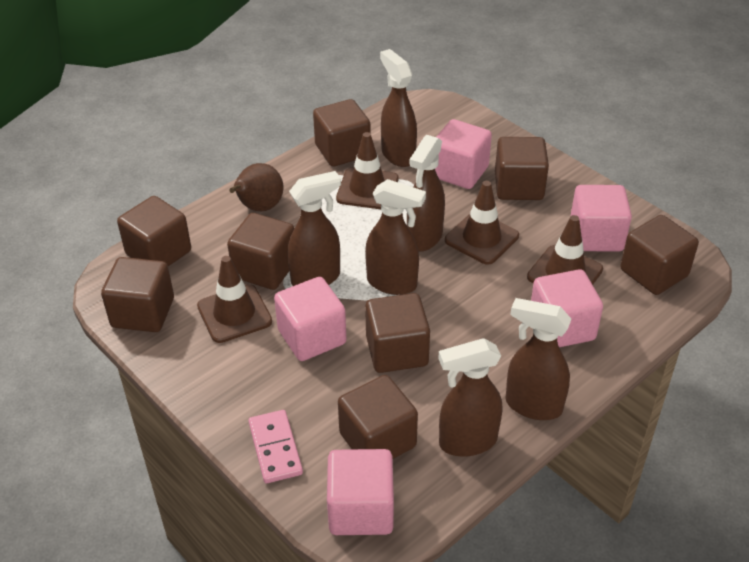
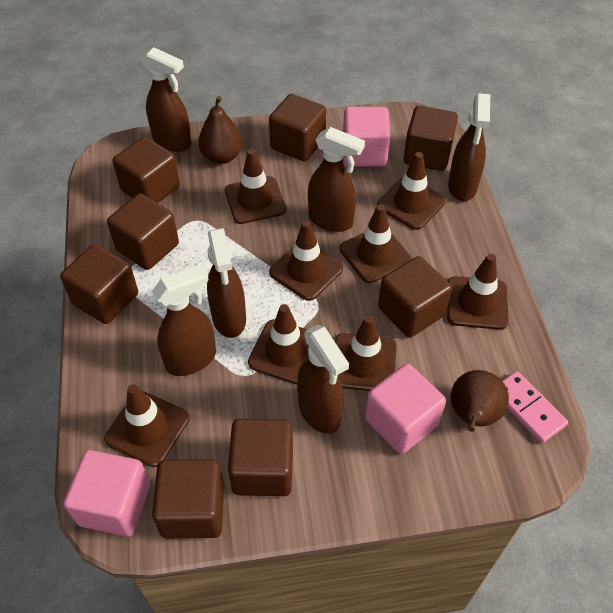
brown pear: [229,163,284,211] = 1 -> [198,96,243,164] [451,370,509,432] = 2
brown traffic cone: [197,256,272,343] [336,132,398,209] [445,181,519,265] [527,215,603,285] = 4 -> [104,384,190,467] [225,149,286,224] [248,304,309,384] [269,220,343,301] [335,316,397,391] [340,204,412,283] [377,152,446,230] [447,254,508,330] = 8
pink cube: [274,277,347,361] [327,449,394,535] [435,119,492,189] [531,269,603,347] [570,185,632,251] = 5 -> [64,450,150,537] [343,107,391,167] [365,364,446,454] = 3

